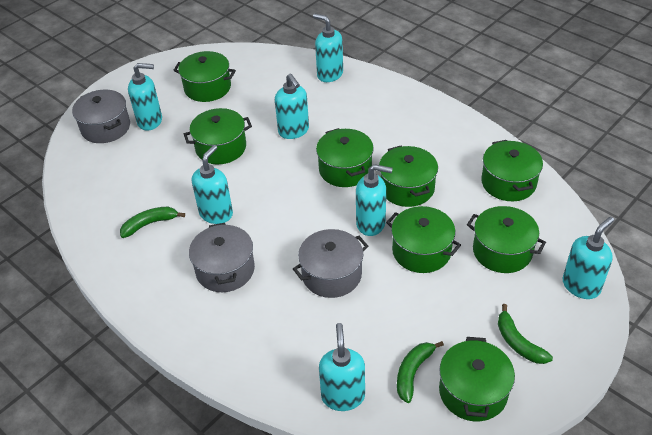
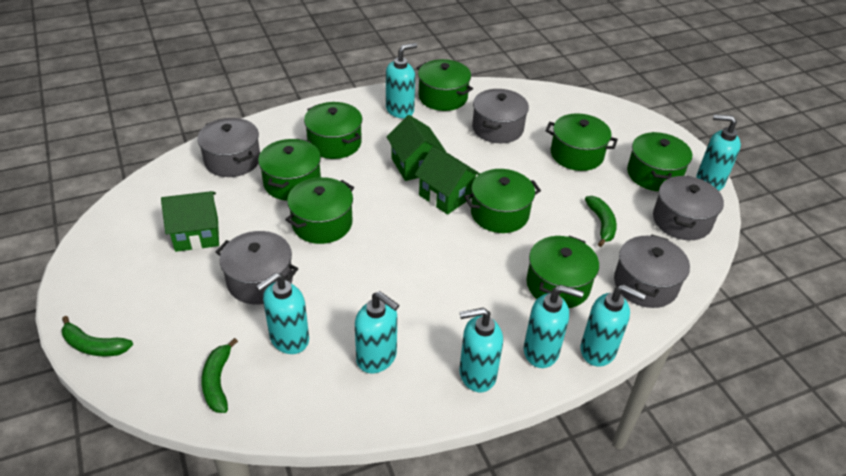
green house: none = 0 -> [161,191,219,252] [386,115,446,181] [415,147,480,215] = 3
grey pot: [72,90,130,143] [189,223,255,292] [293,229,368,298] = 3 -> [197,118,260,177] [216,231,298,305] [472,89,529,143] [614,234,690,308] [653,176,724,240] = 5

